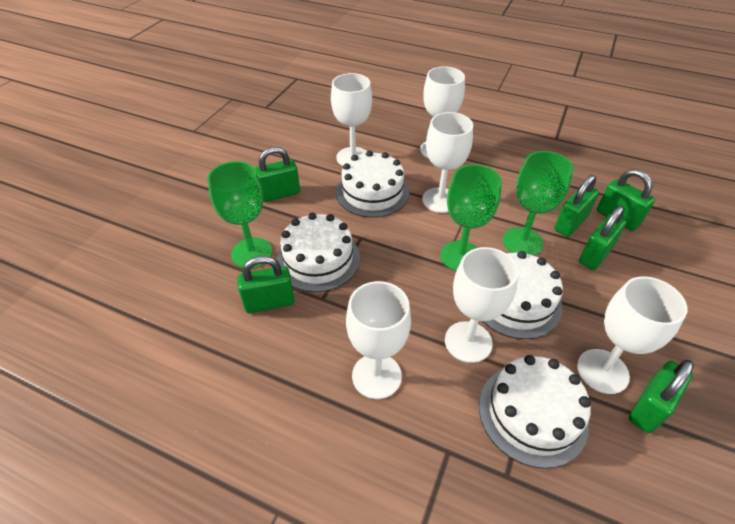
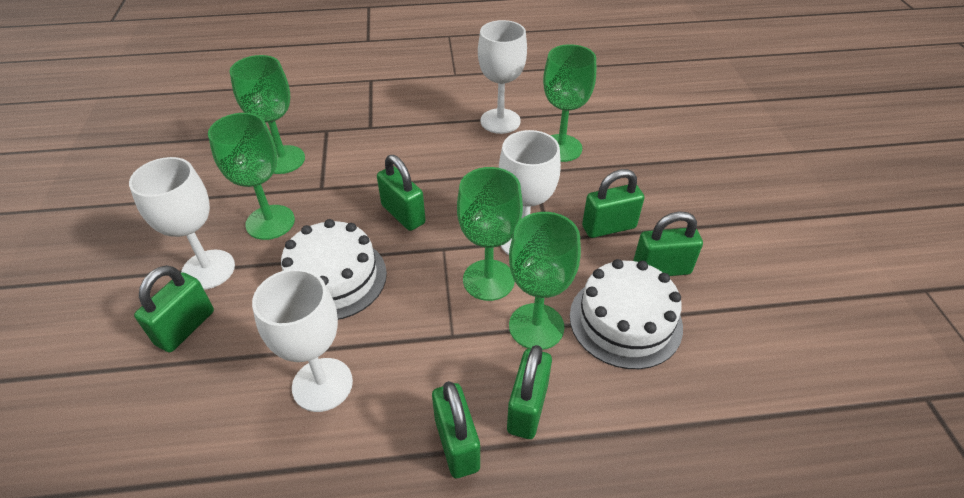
green goblet: [208,161,272,268] [440,164,502,271] [503,151,573,256] = 3 -> [208,113,295,240] [229,55,305,174] [457,167,523,301] [509,212,581,350] [543,44,596,162] = 5
white cake: [277,213,360,292] [336,151,409,218] [479,355,591,468] [482,251,563,339] = 4 -> [281,219,387,320] [570,259,683,369] = 2
white goblet: [331,73,372,166] [346,281,411,399] [420,66,465,159] [422,112,473,213] [445,247,519,363] [577,276,688,394] = 6 -> [129,157,235,290] [252,269,353,412] [478,20,527,134] [499,130,561,255] = 4

